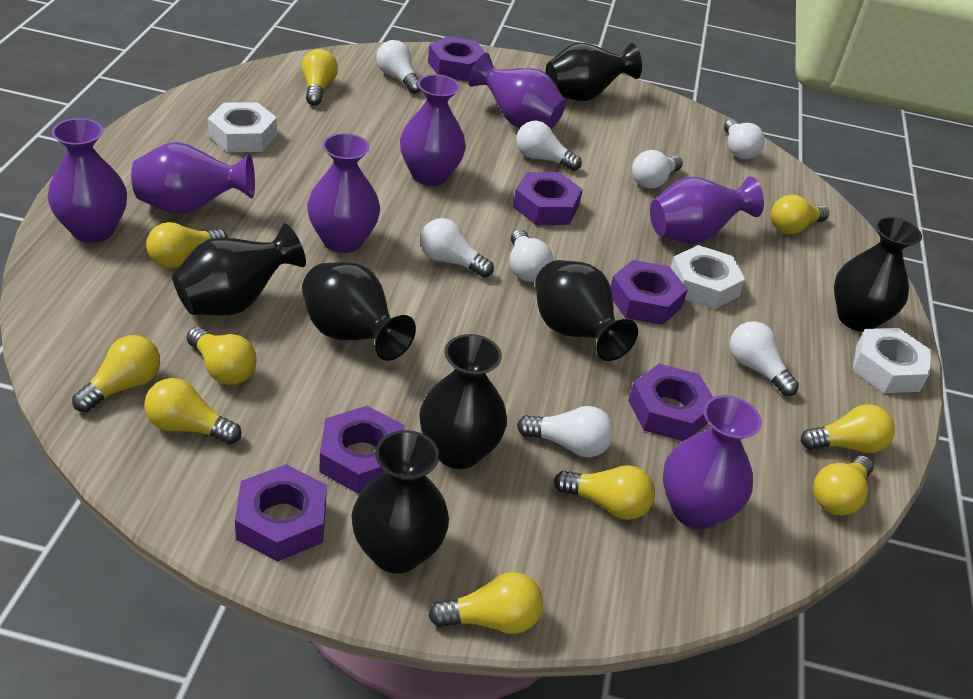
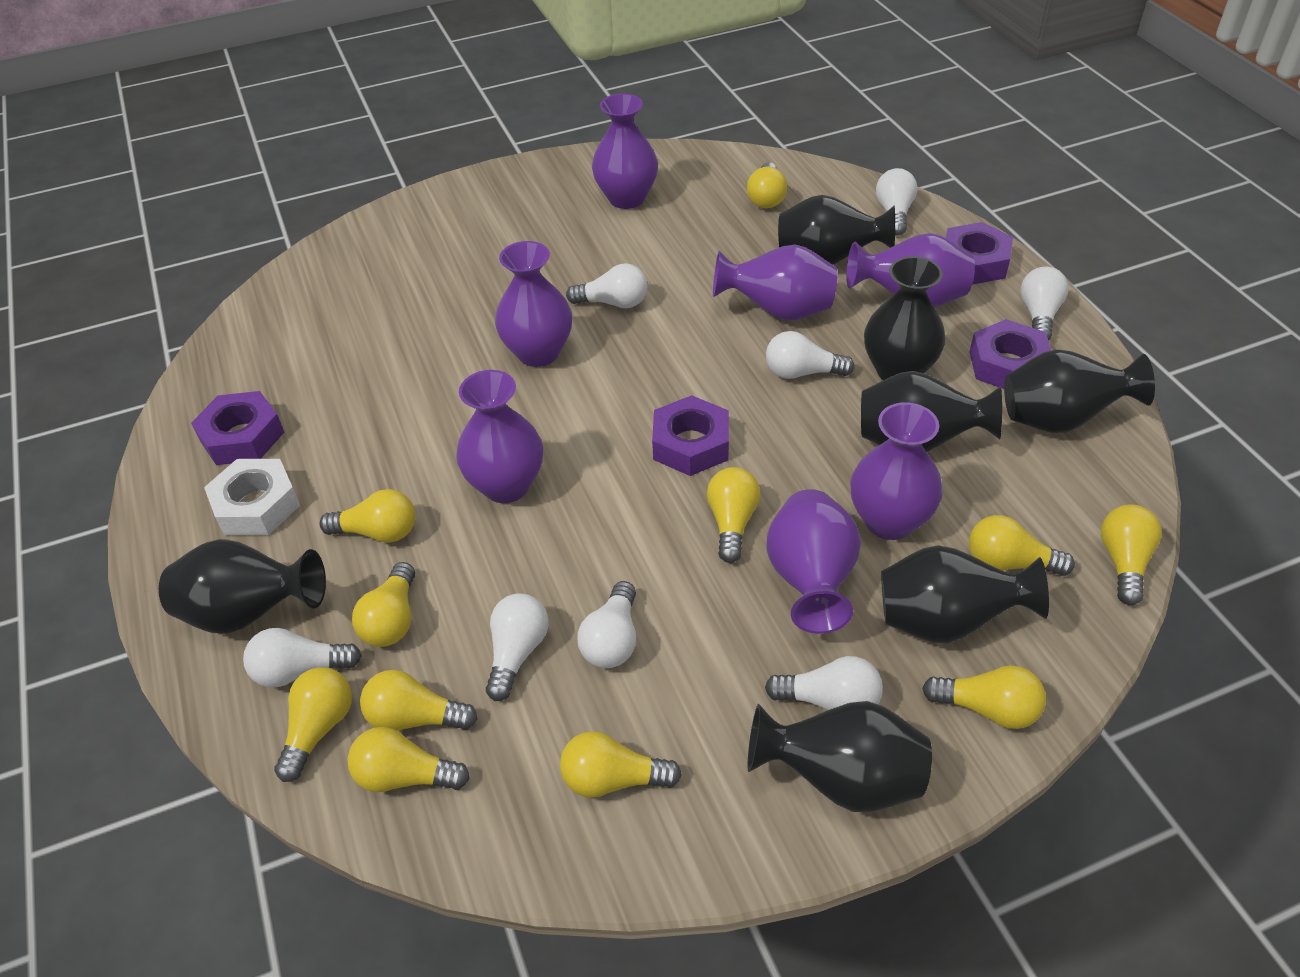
purple nut: [235,464,327,562] [319,406,405,494] [428,36,486,81] [513,172,583,225] [610,260,688,325] [628,364,713,441] = 6 -> [191,391,284,465] [652,395,729,476] [946,222,1013,285] [970,319,1051,389] = 4
white nut: [208,102,277,152] [671,245,745,309] [852,328,931,393] = 3 -> [204,459,300,535] = 1
yellow light bulb: [72,335,160,412] [144,378,242,444] [146,222,228,268] [187,327,256,385] [301,49,338,106] [428,572,543,634] [554,465,655,520] [771,195,829,234] [801,404,895,453] [813,456,873,515] = 10 -> [274,667,352,782] [319,489,415,543] [347,727,469,792] [352,562,415,647] [360,670,477,731] [560,731,682,798] [707,467,760,563] [747,162,787,208] [922,665,1046,729] [969,515,1075,576] [1101,504,1162,605] = 11

